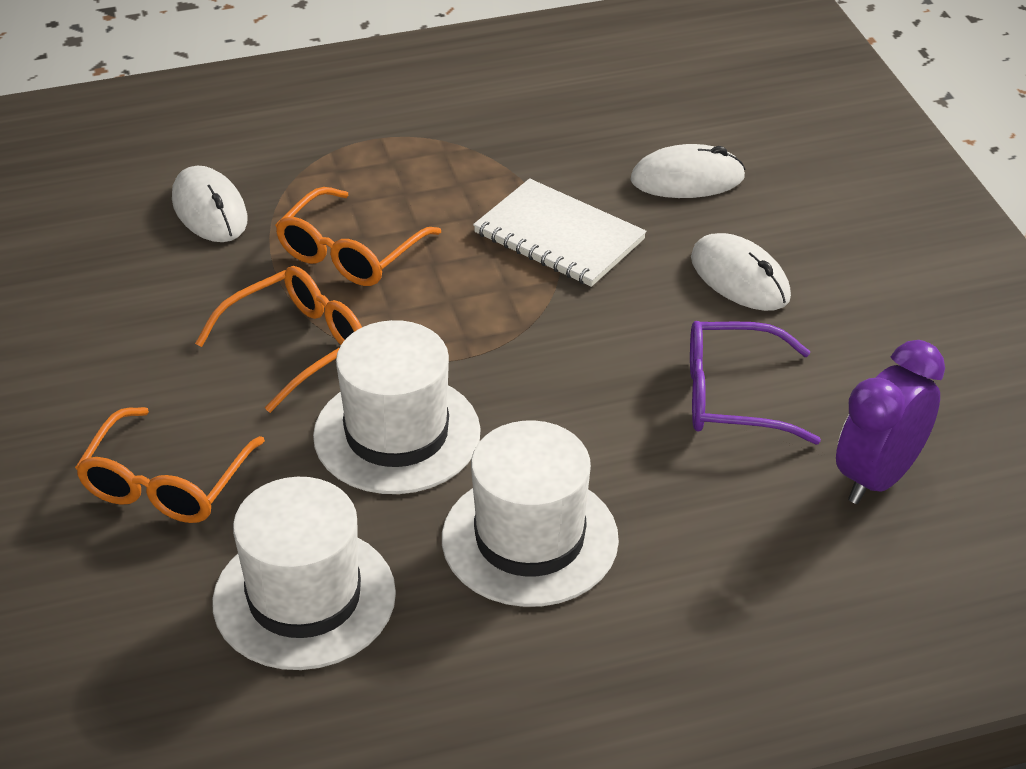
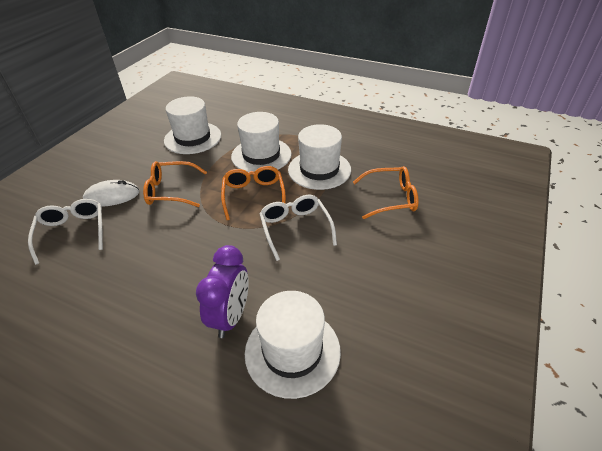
purple glasses: [690,321,821,445] = 1 -> none = 0
white glasses: none = 0 -> [28,199,103,265] [259,195,337,261] = 2
white hat: [212,477,396,670] [313,320,481,494] [442,420,619,607] = 3 -> [164,96,221,154] [231,112,292,172] [245,291,341,399] [288,124,351,190] = 4
white mouse: [172,166,248,242] [630,144,745,198] [691,233,791,311] = 3 -> [83,180,139,207] = 1
white notebook: [473,178,647,287] = 1 -> none = 0

